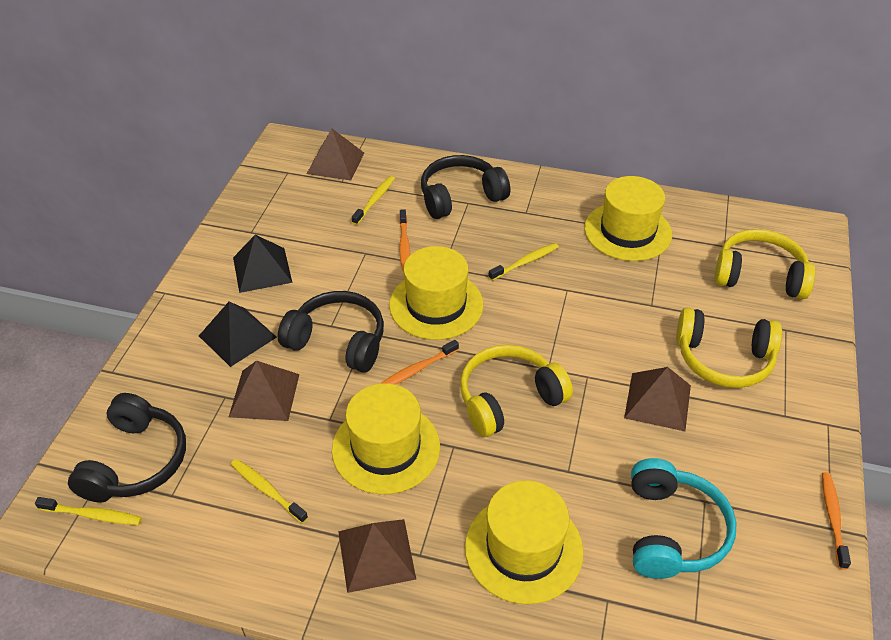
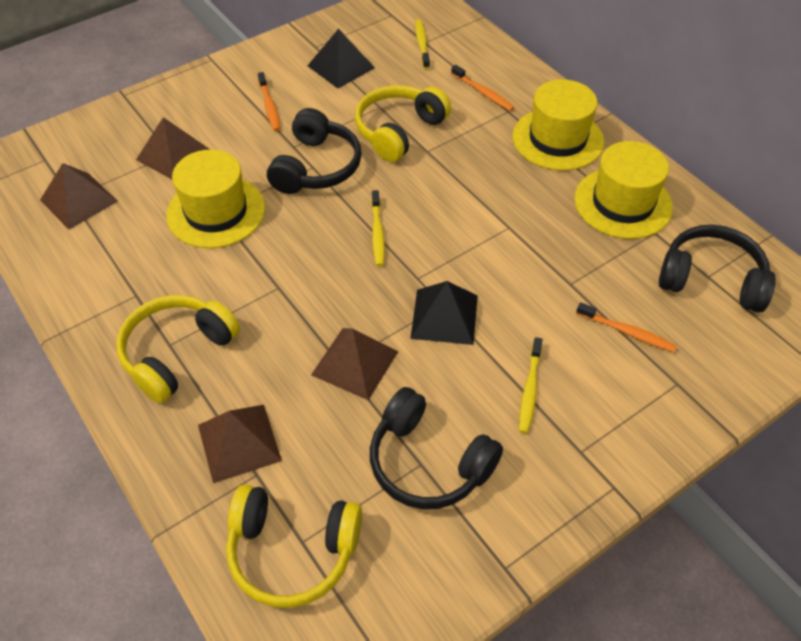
turquoise headphones: [631,458,737,579] = 1 -> none = 0
yellow hat: [332,383,440,494] [389,246,483,340] [465,480,583,604] [584,176,672,261] = 4 -> [166,149,265,248] [512,80,604,170] [574,141,673,239] = 3
yellow toothbrush: [35,497,142,525] [231,459,308,523] [352,176,395,225] [488,243,559,281] = 4 -> [371,190,385,266] [415,19,430,69] [519,337,542,433] = 3

